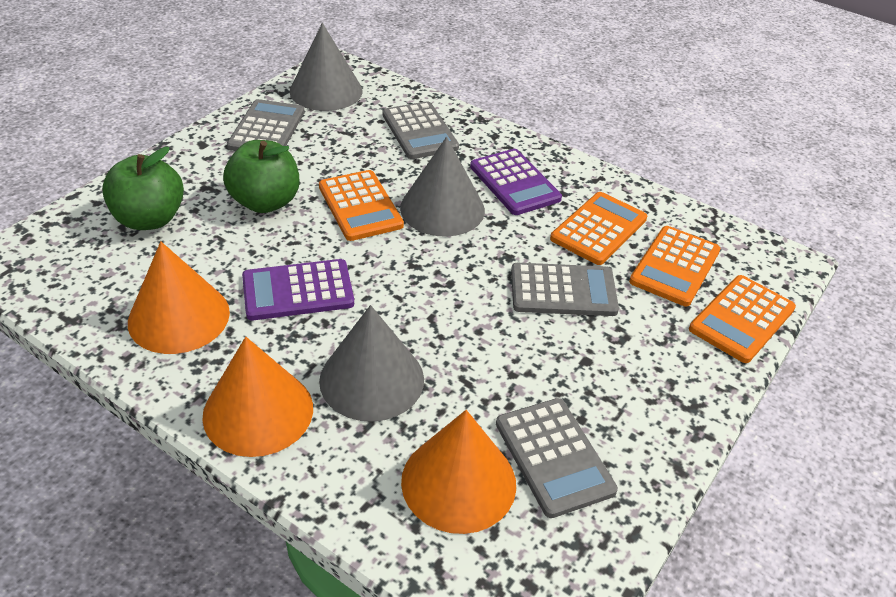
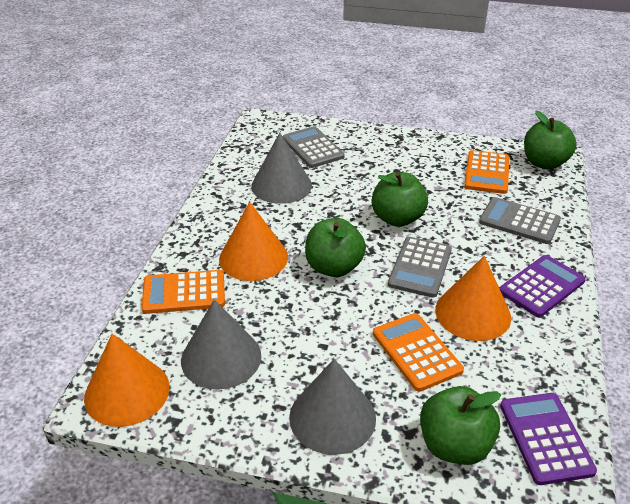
green apple: [102,147,184,230] [223,140,299,213] = 2 -> [305,218,366,277] [371,172,428,227] [420,386,501,465] [524,111,577,169] = 4
grey calculator: [227,99,305,151] [383,101,459,159] [496,398,618,518] [511,263,619,316] = 4 -> [283,126,345,168] [388,237,452,298] [479,197,561,244] = 3
orange calculator: [319,170,404,241] [550,192,647,265] [629,226,720,306] [689,275,796,363] = 4 -> [141,270,225,314] [373,313,464,392] [464,150,509,194] = 3

